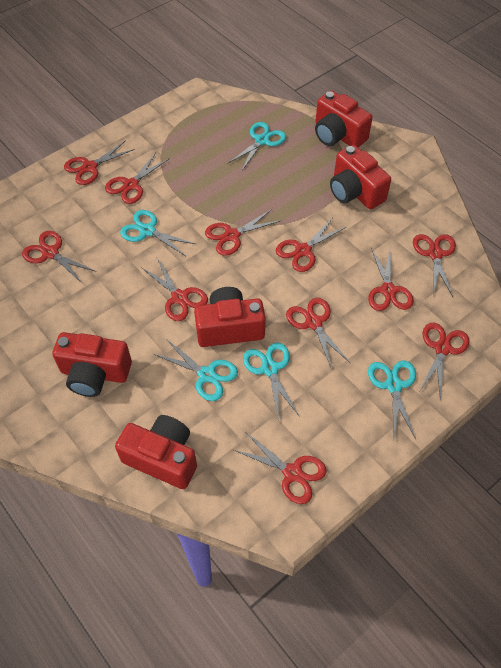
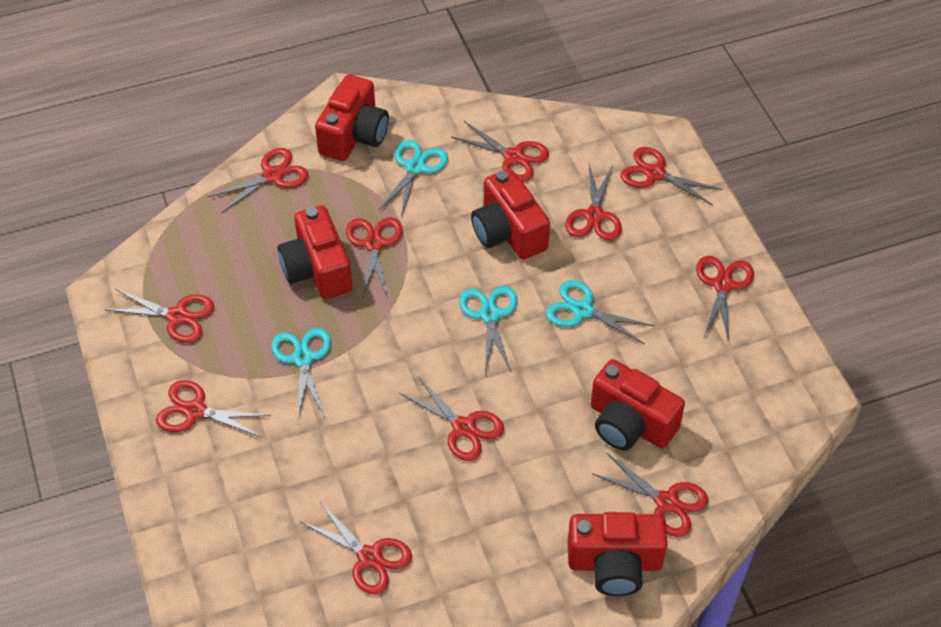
turquoise scissors: [120,210,196,256] [153,339,238,401] [227,122,286,172] [243,342,300,421] [368,361,416,439] = 5 -> [271,328,331,417] [378,140,448,218] [459,286,518,373] [546,280,655,344] = 4

